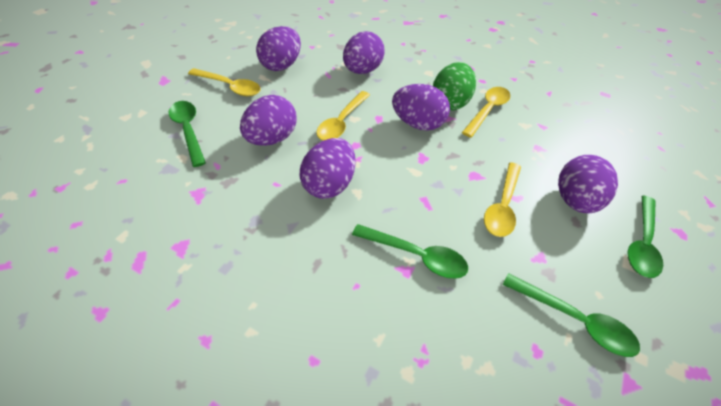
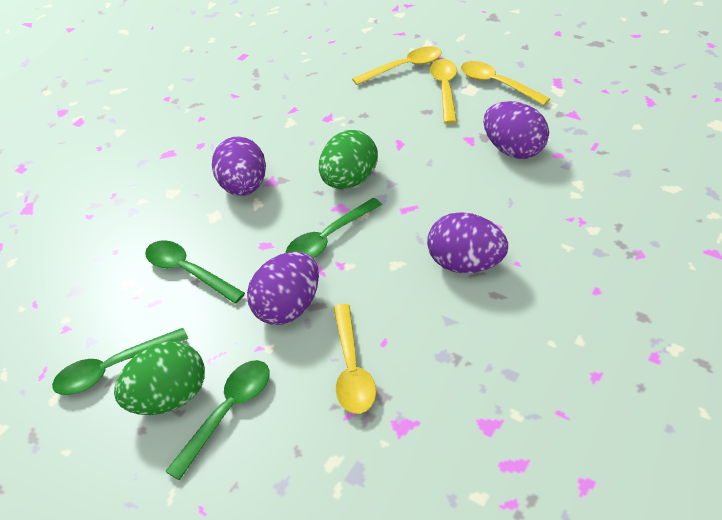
green egg: [433,62,476,111] = 1 -> [114,341,205,415] [319,130,378,189] = 2
purple egg: [240,95,297,146] [256,26,301,71] [300,138,356,199] [343,31,385,74] [392,84,450,131] [558,155,618,213] = 6 -> [212,137,266,196] [247,252,319,325] [427,212,508,273] [483,101,549,159] = 4

